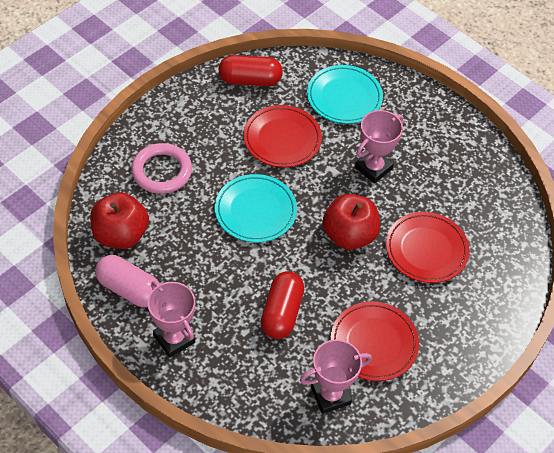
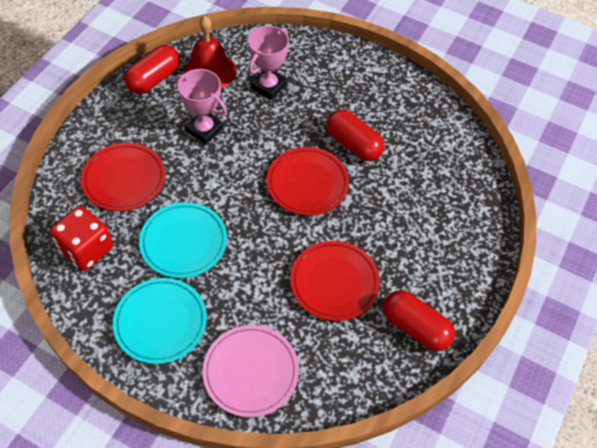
pink capsule: [95,255,160,308] = 1 -> none = 0
pink plate: none = 0 -> [202,325,299,417] = 1
pink ring: [131,143,192,194] = 1 -> none = 0
pink trophy: [148,281,195,358] [300,340,372,414] [355,110,403,184] = 3 -> [175,69,227,144] [248,26,289,100] = 2
red apple: [90,193,149,249] [323,194,380,250] = 2 -> none = 0
red bell: none = 0 -> [184,16,236,89] = 1
red capsule: [219,55,283,86] [261,271,304,339] = 2 -> [124,45,180,94] [327,109,385,161] [383,290,455,351] = 3
red dice: none = 0 -> [50,206,113,271] = 1

